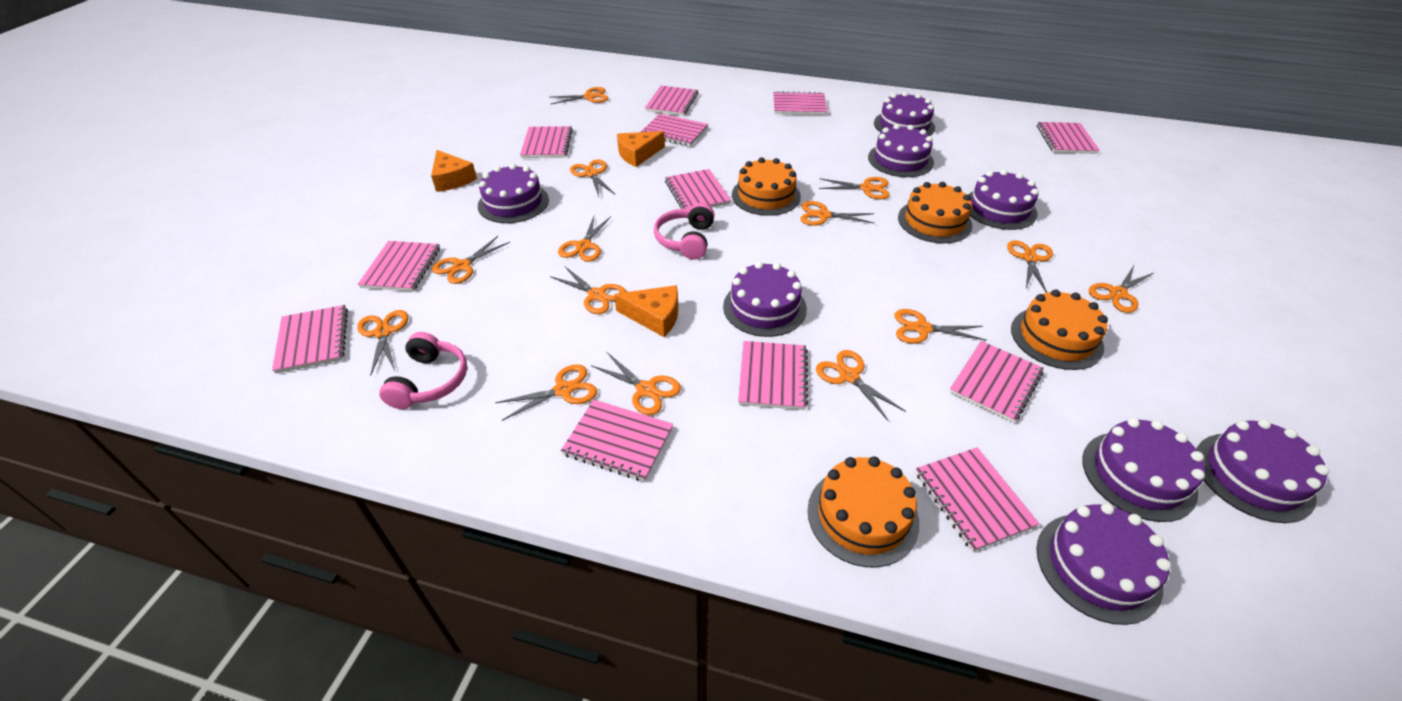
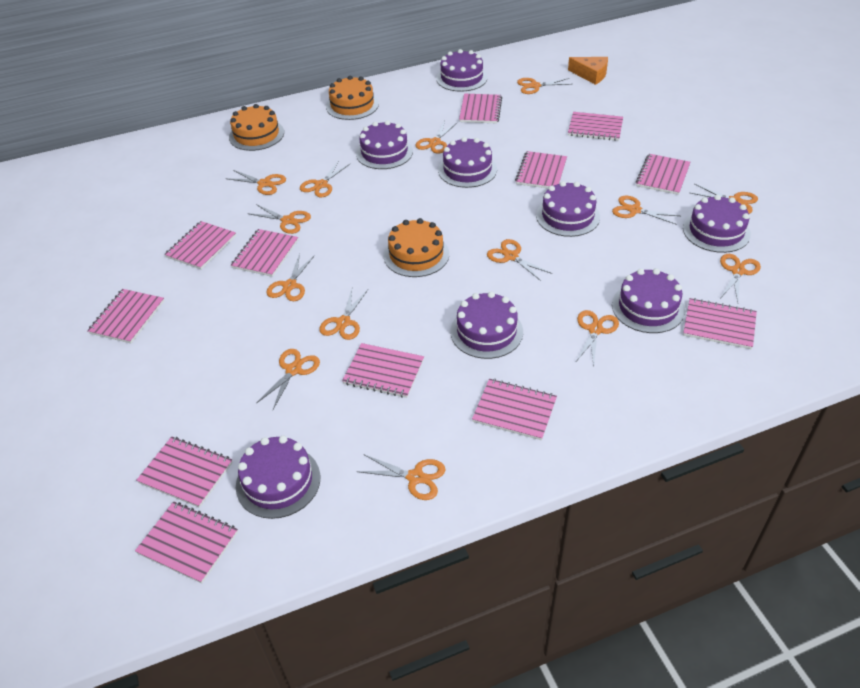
orange cake: [732,157,801,216] [808,456,919,568] [898,182,973,243] [1011,290,1108,370] = 4 -> [229,104,284,151] [326,76,379,120] [384,218,449,277] = 3
orange cheese: [431,150,477,192] [614,285,678,337] [617,131,665,167] = 3 -> [568,57,608,85] = 1
pink headphones: [379,332,467,409] [654,203,715,259] = 2 -> none = 0

